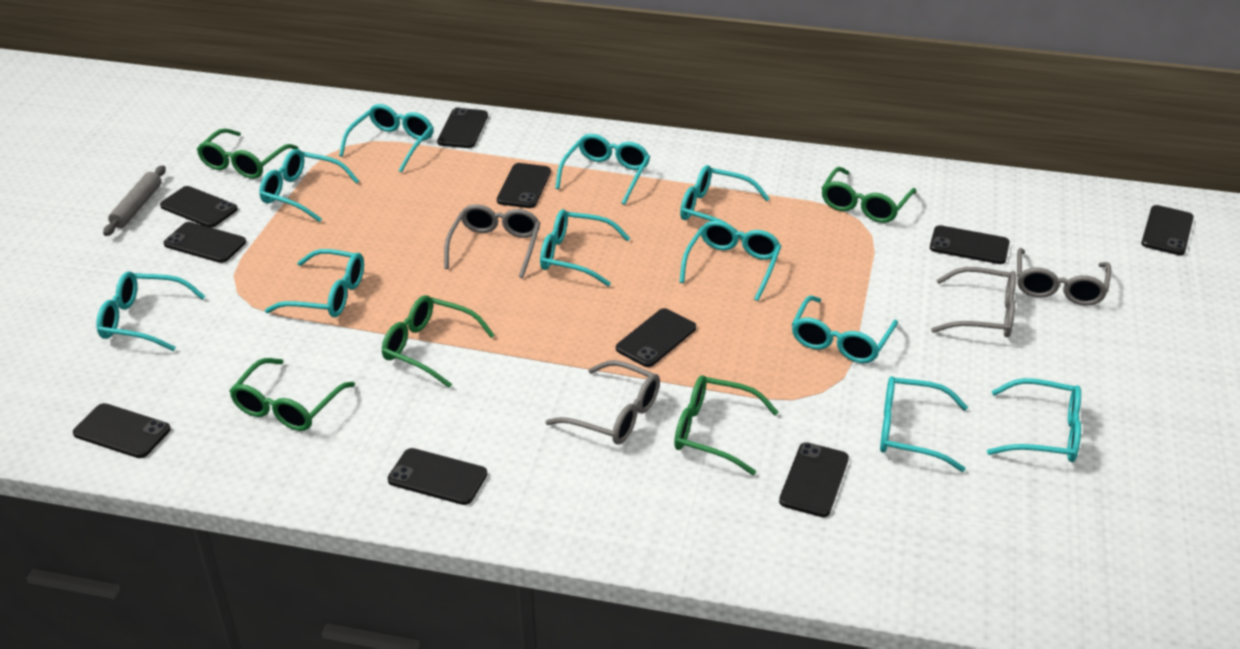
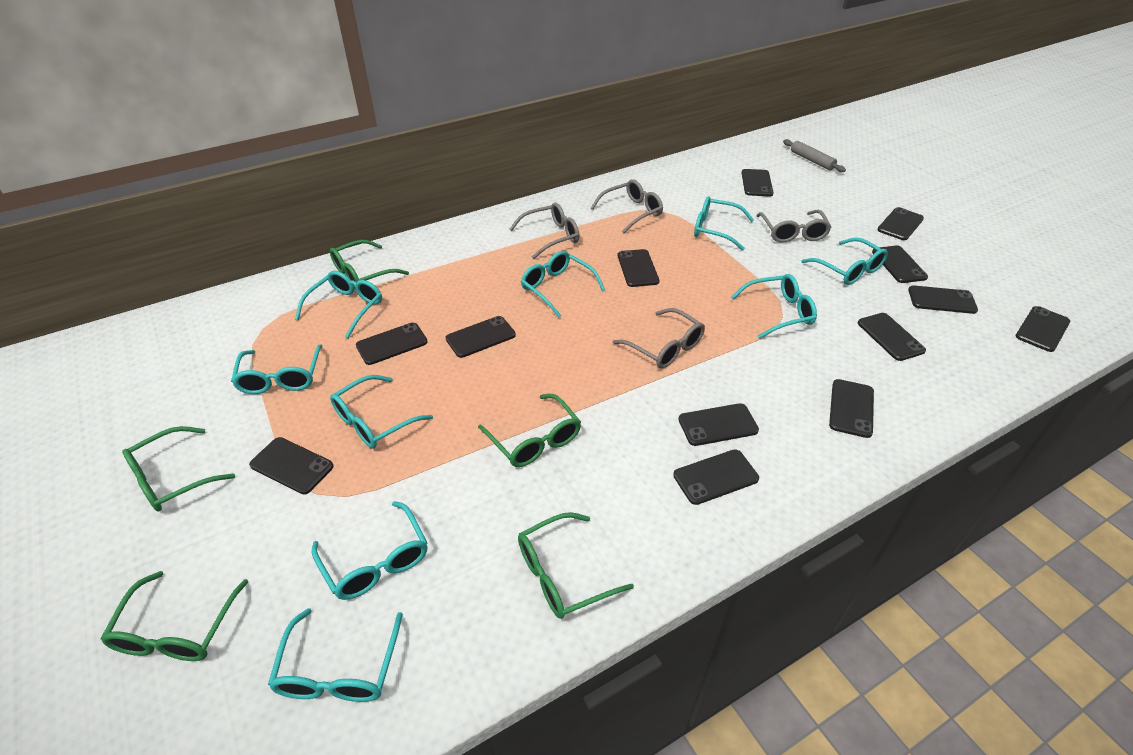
black phone: [73,403,171,458] [160,186,238,228] [164,222,246,263] [388,448,487,505] [437,108,488,148] [497,163,551,208] [616,308,696,367] [779,442,849,517] [930,225,1010,264] [1141,205,1194,255] = 10 -> [249,437,334,494] [356,322,428,365] [446,316,516,358] [618,249,659,287] [673,449,759,505] [678,403,759,446] [742,169,774,196] [829,379,874,438] [858,313,926,361] [872,246,928,283] [877,207,924,240] [908,286,978,314] [1016,306,1070,352] = 13
turquoise glasses: [97,272,205,351] [259,149,359,222] [265,249,364,317] [339,104,434,173] [540,209,631,286] [555,134,650,205] [679,221,781,301] [680,165,770,240] [792,296,898,363] [880,376,968,472] [987,378,1081,462] = 11 -> [231,345,323,394] [268,608,403,702] [295,271,382,339] [311,501,428,600] [330,375,433,448] [521,251,605,318] [694,196,754,251] [731,274,817,339] [801,238,888,285] = 9

